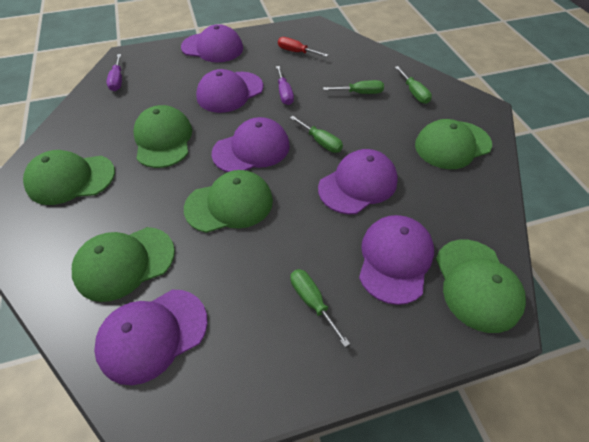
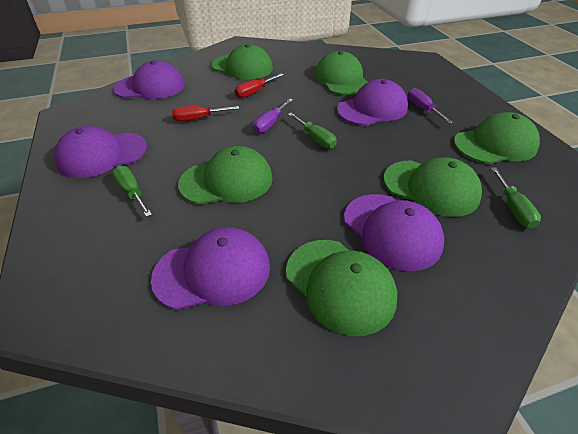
green screwdriver: [290,116,343,153] [290,269,350,347] [323,80,384,94] [395,66,432,104] = 4 -> [112,166,152,217] [288,113,337,149] [491,167,541,228] = 3
purple cap: [94,290,208,385] [181,24,243,63] [196,69,263,113] [212,117,290,172] [318,149,398,214] [359,215,434,305] = 6 -> [54,126,147,178] [113,61,185,99] [151,227,270,310] [337,79,408,126] [344,194,444,271] = 5
red screwdriver: [278,37,328,57] = 1 -> [172,106,239,121] [234,74,283,98] = 2

